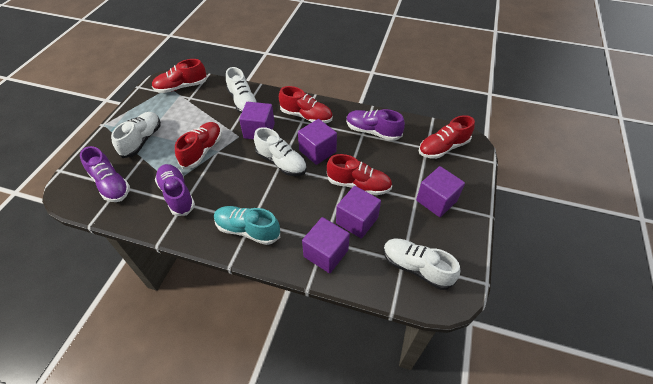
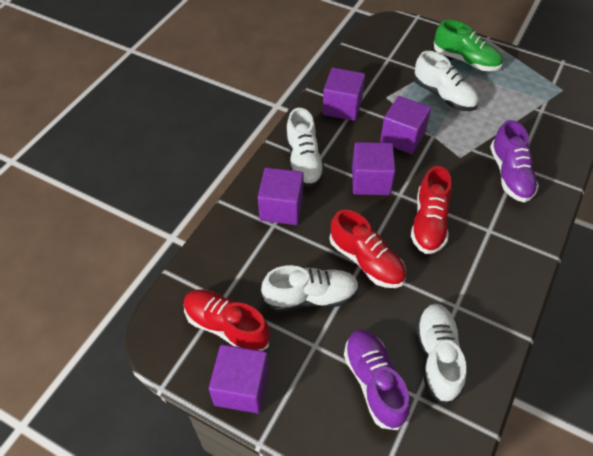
green shoe: none = 0 -> [434,20,502,71] = 1
purple shoe: [80,146,130,202] [155,164,195,216] [346,109,405,141] = 3 -> [344,330,410,430] [490,120,539,203] = 2
red shoe: [152,59,207,93] [175,122,222,169] [279,86,333,123] [327,154,392,195] [419,115,475,159] = 5 -> [184,290,270,351] [330,209,406,288] [411,166,452,254] = 3
turquoise shoe: [214,206,280,245] = 1 -> none = 0

